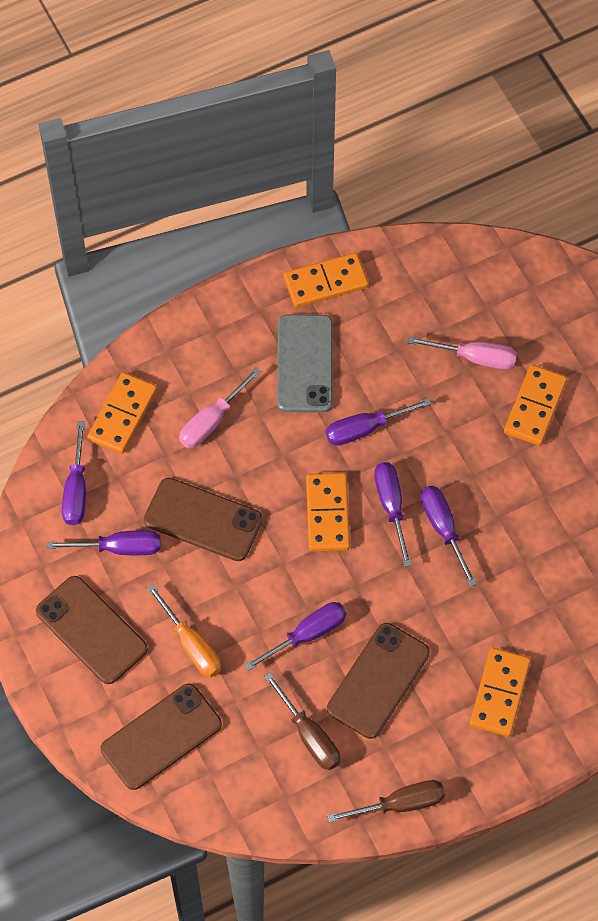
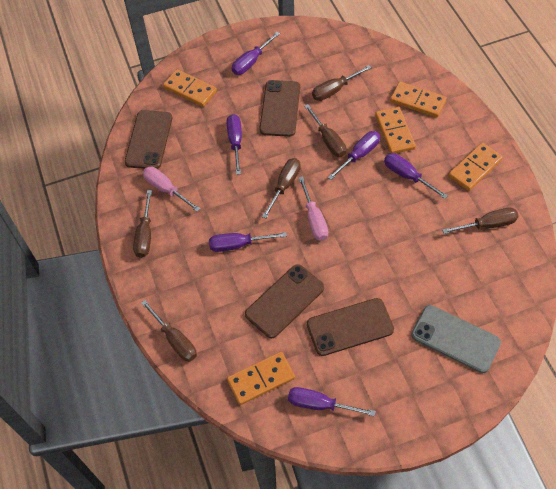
brown screwdriver: [264,673,340,770] [327,780,445,823] = 2 -> [133,190,152,258] [141,300,197,362] [262,158,301,218] [304,104,346,157] [312,65,372,101] [442,208,519,234] = 6
orange screwdriver: [147,584,221,678] = 1 -> none = 0

